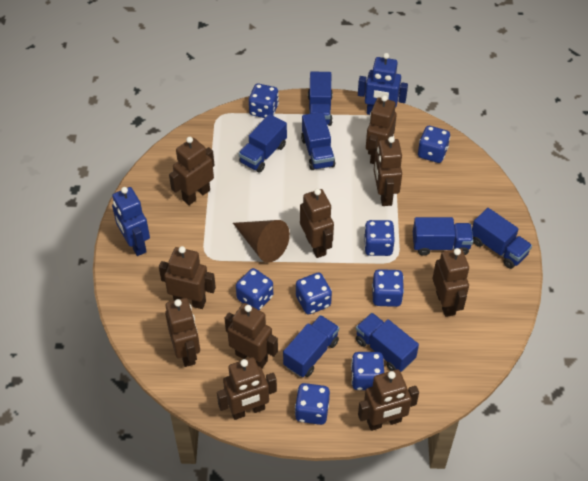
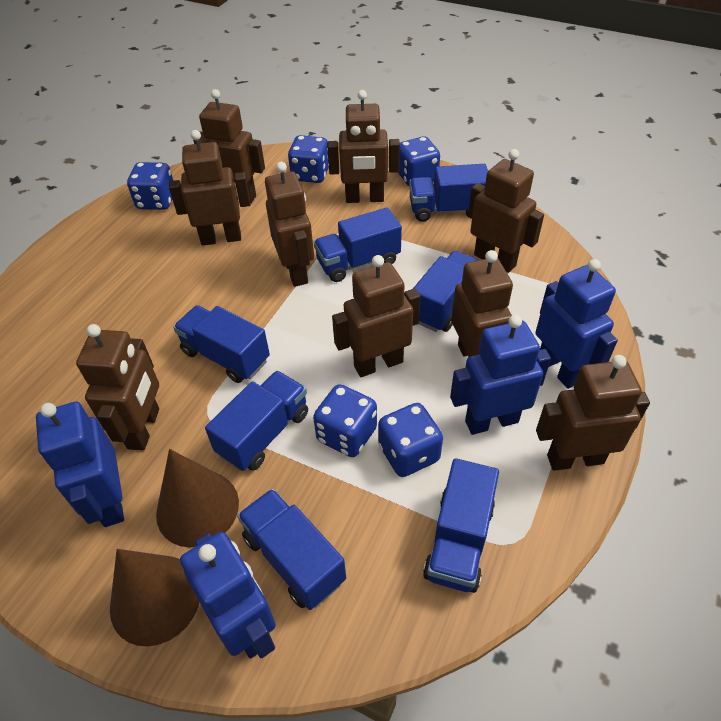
blue dice: [236,268,273,310] [249,84,279,118] [295,383,330,425] [296,273,332,315] [351,352,384,390] [364,220,395,256] [372,269,404,307] [418,126,450,163] = 8 -> [127,162,173,210] [288,135,329,183] [313,384,377,457] [378,403,443,477] [398,137,440,186] = 5
blue robot: [112,187,150,256] [358,53,408,115] = 2 -> [36,402,124,527] [180,532,275,659] [450,315,551,435] [535,259,618,389] = 4
brown cone: [233,220,290,263] = 1 -> [110,549,199,646] [156,449,239,547] = 2
brown robot: [159,246,216,309] [165,298,200,367] [169,137,214,205] [217,357,277,420] [225,303,278,368] [300,189,334,258] [358,369,419,431] [366,95,397,164] [374,136,402,206] [433,248,469,317] = 10 -> [76,324,159,451] [169,130,251,246] [193,89,265,203] [265,162,314,287] [327,90,400,203] [332,255,420,377] [451,250,513,357] [468,149,544,273] [536,355,650,471] = 9

